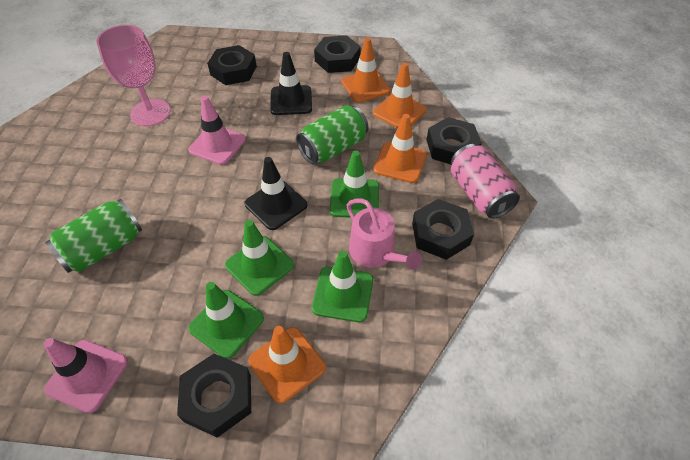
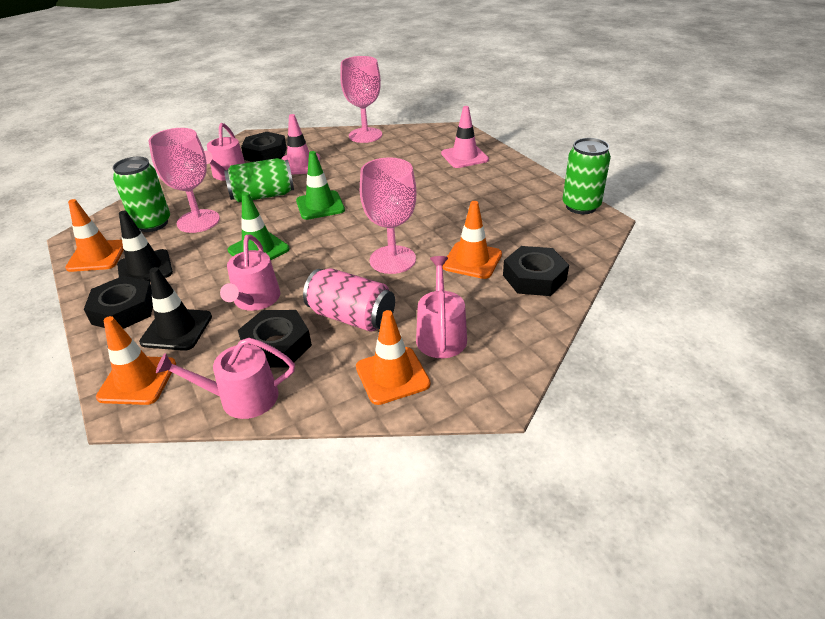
black nut: [177,354,251,438] [207,45,257,85] [314,36,361,73] [412,199,474,260] [426,117,482,164] = 5 -> [84,276,153,329] [238,310,312,368] [241,132,287,162] [503,246,569,296] = 4
green can: [45,199,142,273] [296,105,368,164] = 2 -> [113,157,170,232] [224,158,294,202] [563,138,611,214] = 3
green traffic cone: [188,282,264,359] [225,220,294,296] [312,250,373,322] [330,150,379,218] = 4 -> [228,192,290,260] [296,151,345,220] = 2
pink goblet: [96,25,171,126] = 1 -> [148,128,220,233] [340,56,382,143] [360,157,416,274] = 3
pink watering can: [347,198,422,270] = 1 -> [156,338,295,419] [204,123,245,181] [220,234,280,311] [416,256,467,358] = 4

